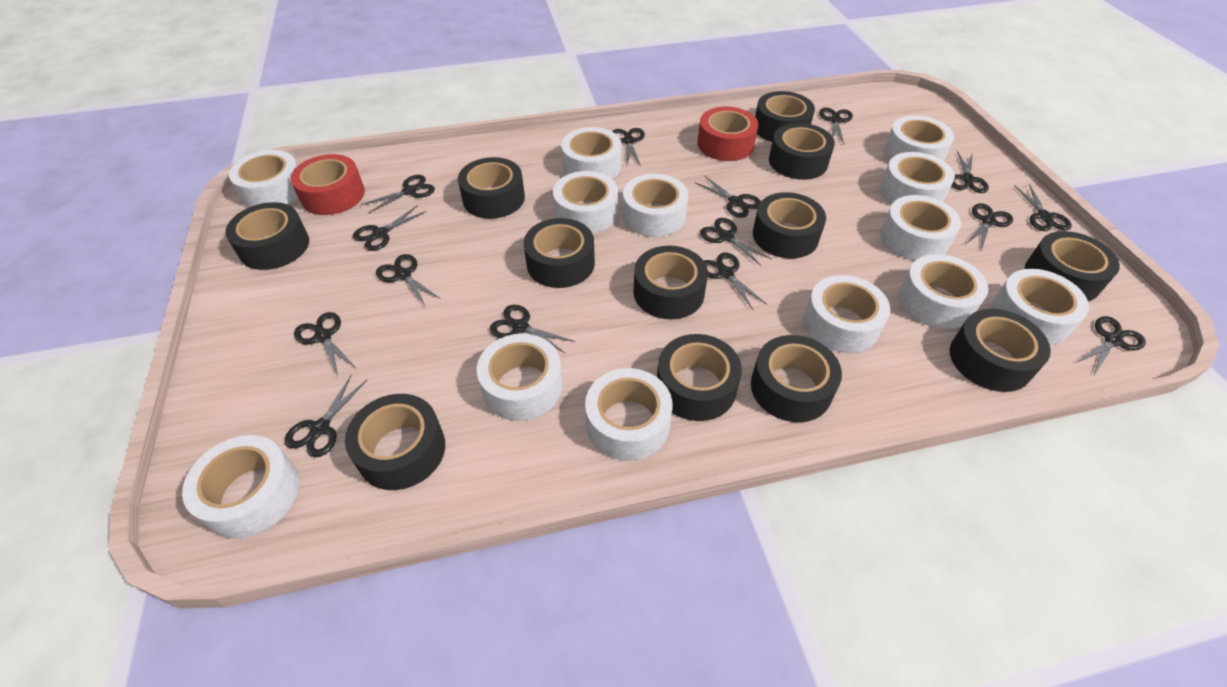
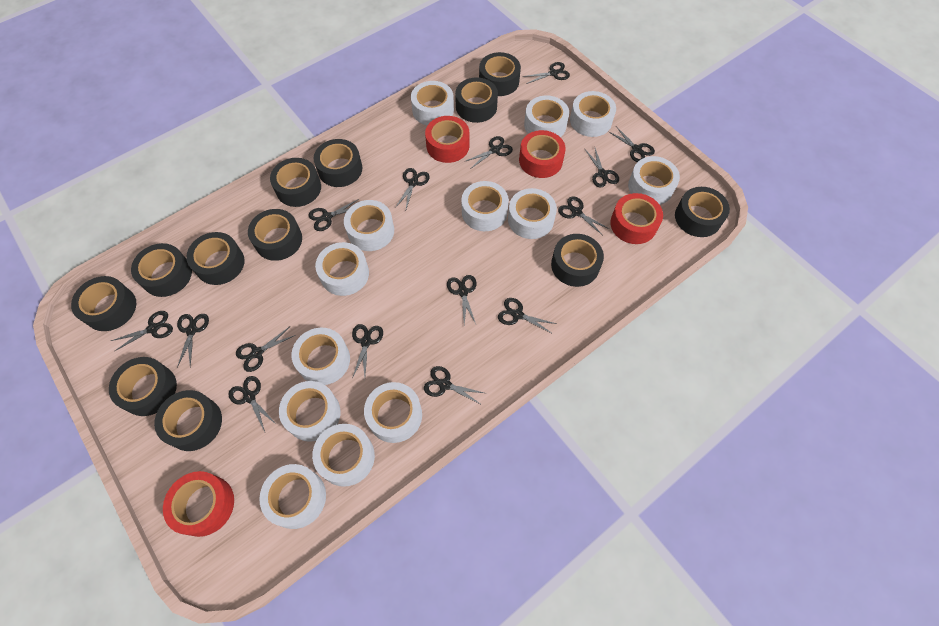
red tape: [290,154,365,215] [697,107,758,161] = 2 -> [163,471,234,537] [425,116,469,163] [519,130,566,178] [610,193,663,244] = 4

